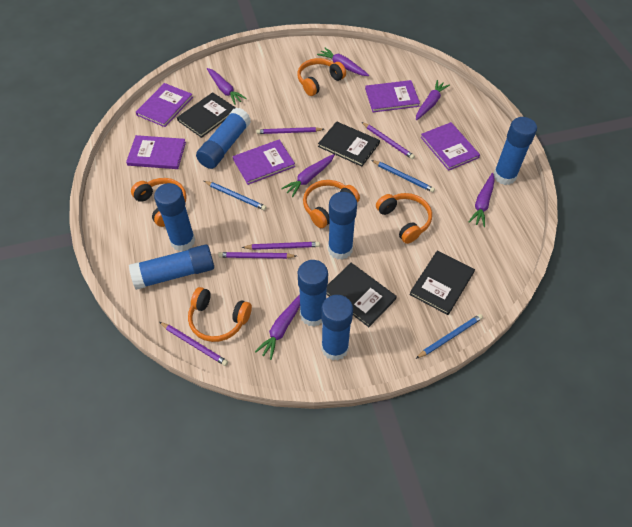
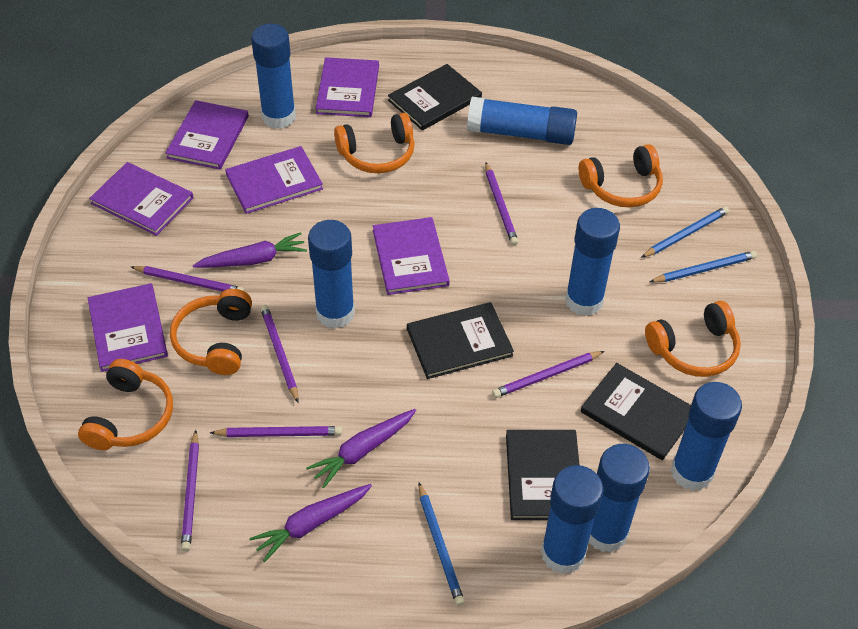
purple book: [126,135,186,169] [136,83,193,127] [233,140,295,185] [365,80,420,112] [421,122,480,171] = 5 -> [88,283,168,372] [89,162,194,236] [165,100,249,170] [225,146,323,214] [315,57,379,117] [373,217,450,295] = 6
purple carrot: [207,68,247,105] [255,295,300,360] [281,154,334,197] [317,48,369,76] [416,80,450,121] [469,173,495,227] = 6 -> [193,232,307,268] [249,484,372,562] [306,409,416,488] = 3
purple pencil: [160,322,228,366] [218,252,296,259] [242,242,320,250] [256,127,324,134] [362,122,415,159] = 5 -> [131,266,244,292] [181,430,199,552] [210,426,342,437] [260,305,299,403] [485,162,518,245] [492,351,604,398] = 6

